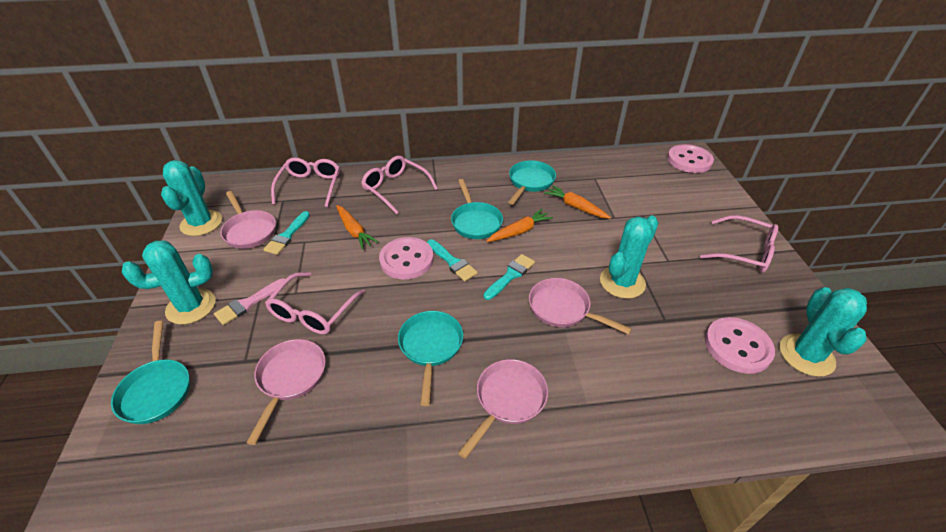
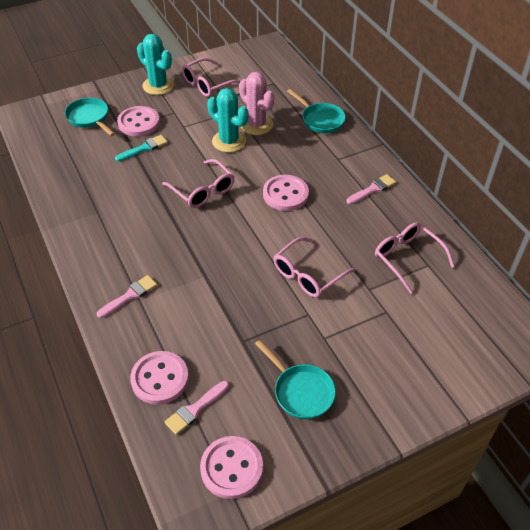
orange carrot: [336,205,379,250] [487,209,553,242] [544,185,611,219] = 3 -> none = 0
pink brush: [214,278,287,325] = 1 -> [97,275,157,318] [165,381,229,435] [346,174,396,204] = 3
pink button: [379,237,434,279] [667,144,714,173] [705,317,775,374] = 3 -> [117,106,160,137] [130,351,189,405] [200,436,263,499] [263,175,309,211] = 4
pink cactus: none = 0 -> [239,72,274,135] = 1
pink pan: [220,191,276,249] [246,339,326,445] [458,359,548,459] [529,278,632,335] = 4 -> none = 0
turquoise brush: [263,211,310,255] [427,239,478,281] [483,254,535,300] = 3 -> [115,135,168,161] = 1
turquoise cactus: [122,240,216,325] [161,160,222,236] [600,215,658,299] [780,287,867,377] = 4 -> [137,34,174,95] [207,88,249,152] = 2
turquoise pan: [111,321,190,424] [398,311,463,406] [451,179,503,239] [508,161,556,205] = 4 -> [65,98,115,136] [255,340,336,419] [287,89,346,133] = 3

